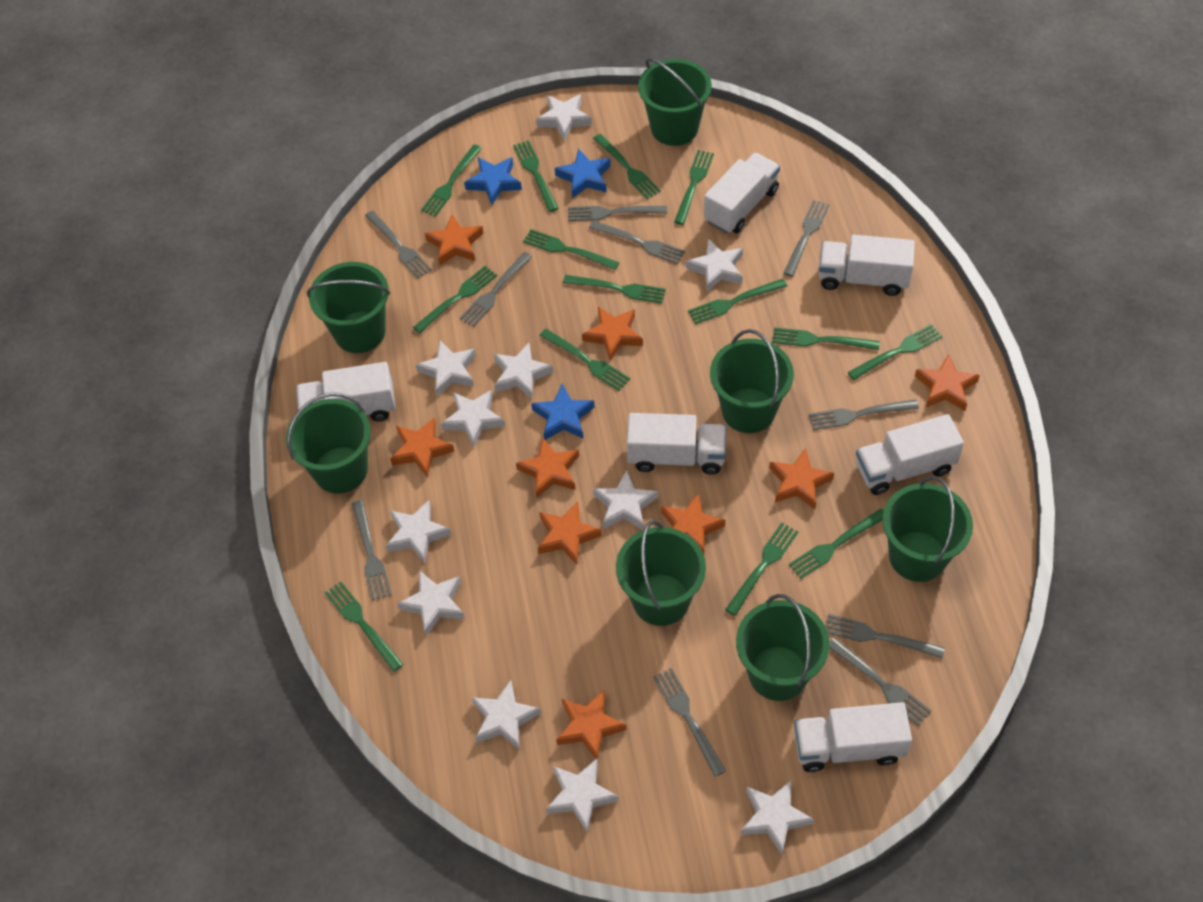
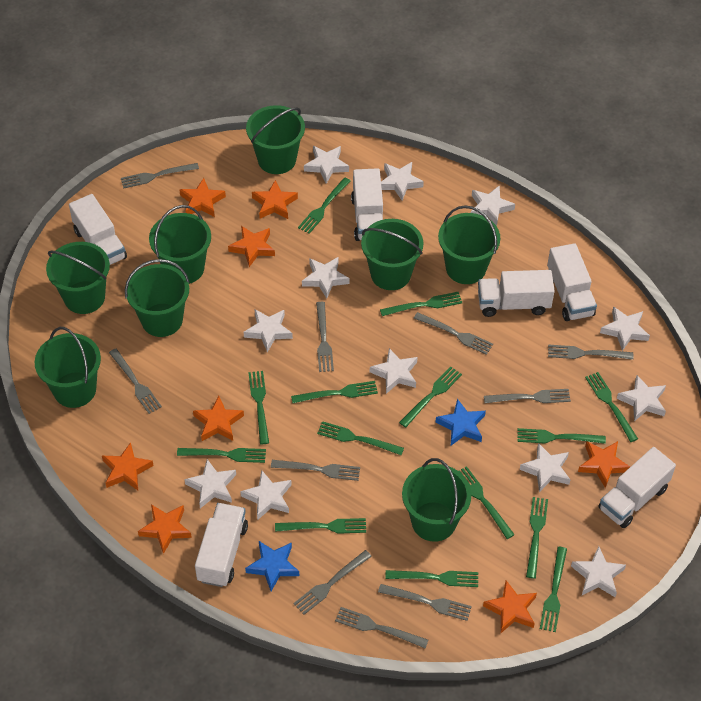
blue star: [464,157,522,205] [531,383,595,440] [555,148,611,198] = 3 -> [245,541,299,591] [436,399,486,445] = 2
green bucket: [286,392,371,494] [307,262,390,353] [616,520,706,626] [638,58,712,146] [710,329,794,433] [736,594,830,701] [883,476,973,582] = 7 -> [35,327,101,408] [46,242,110,314] [125,259,190,337] [149,205,211,284] [246,105,305,174] [361,219,423,290] [402,458,472,542] [438,205,500,284] = 8
orange star: [390,418,455,478] [425,214,484,266] [516,437,579,499] [538,502,602,565] [556,690,627,761] [582,307,643,361] [661,493,725,554] [769,448,834,509] [915,354,980,411] = 9 -> [102,442,154,490] [138,504,192,554] [179,178,226,217] [193,396,244,441] [228,226,275,267] [252,180,298,219] [483,581,537,633] [578,441,630,488] = 8
white star: [386,500,451,563] [397,570,465,636] [416,340,476,397] [441,390,505,447] [471,680,541,750] [494,343,553,399] [536,94,592,141] [546,759,618,832] [593,470,658,530] [686,239,743,292] [740,781,814,855] = 11 -> [184,459,236,508] [240,470,292,520] [244,309,293,352] [302,257,350,299] [304,146,349,184] [370,348,418,394] [381,162,424,201] [471,185,515,226] [520,443,571,492] [571,546,626,597] [600,306,650,351] [617,375,666,421] = 12

